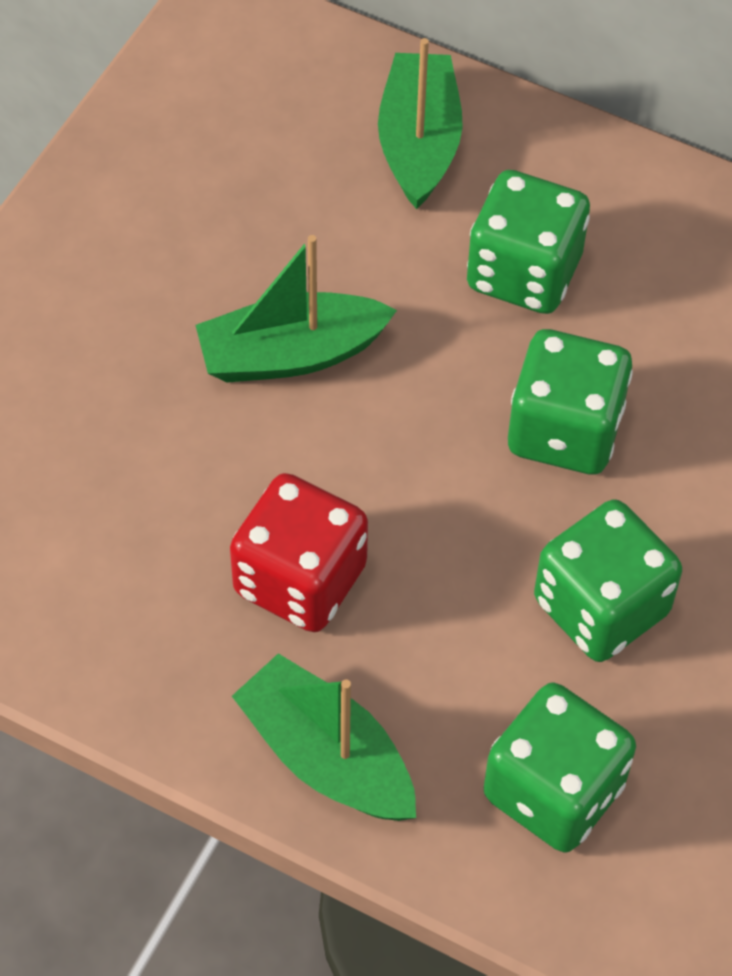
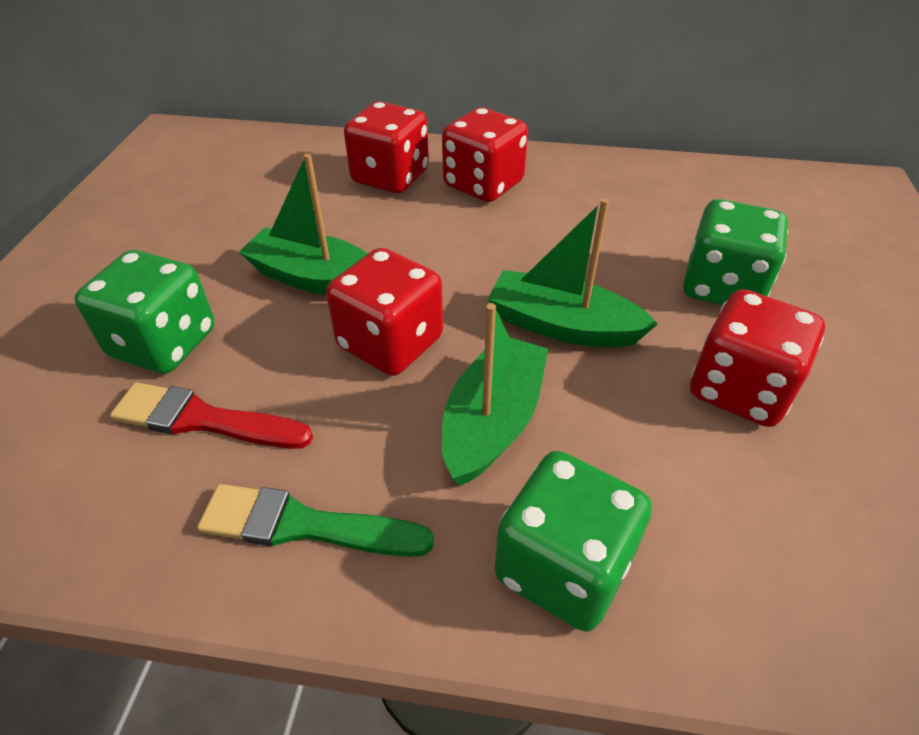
green brush: none = 0 -> [197,484,434,557] = 1
green dice: [467,170,590,314] [484,683,636,852] [508,329,633,474] [534,499,682,662] = 4 -> [75,250,215,374] [495,451,652,632] [683,199,788,305] = 3
red brush: none = 0 -> [110,382,313,449] = 1
red dice: [230,473,368,632] = 1 -> [326,248,443,376] [344,101,429,193] [442,107,528,202] [690,289,825,427] = 4

